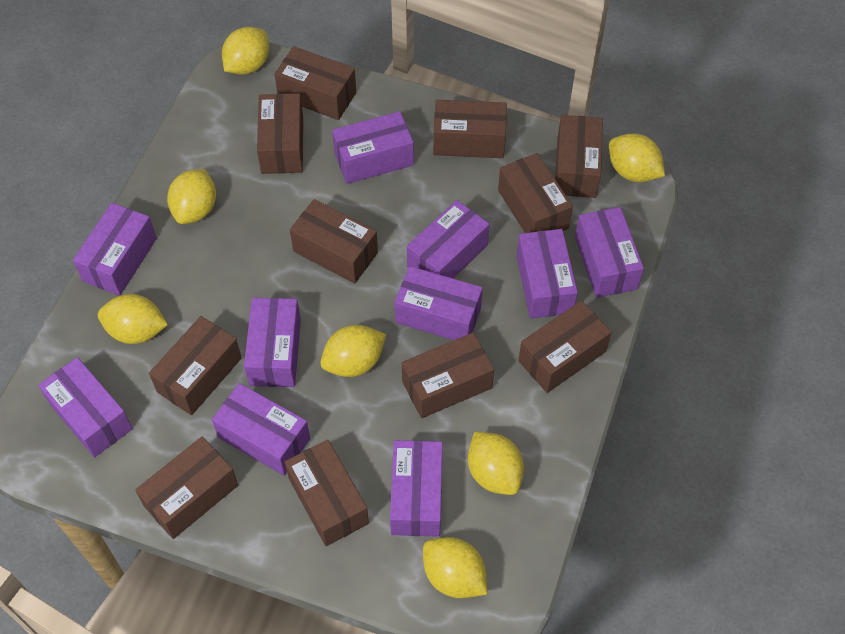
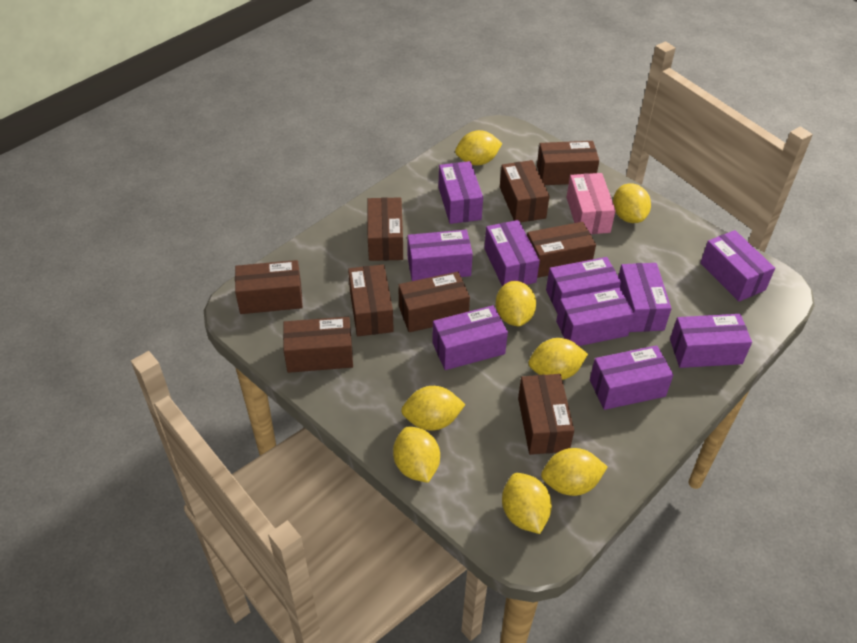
brown box: [135,437,238,539] [149,316,242,415] [257,93,303,174] [275,46,356,120] [285,440,369,546] [290,199,378,283] [402,333,494,418] [433,100,507,158] [498,153,573,233] [518,300,612,393] [555,115,603,198] = 11 -> [235,260,303,314] [283,317,353,373] [348,264,394,336] [368,197,403,261] [398,272,470,332] [500,160,550,222] [518,374,574,455] [527,222,596,278] [537,141,599,185] = 9
pink box: none = 0 -> [566,173,616,234] = 1
yellow lemon: [98,294,168,344] [167,169,216,224] [222,27,269,75] [320,325,386,377] [423,537,487,598] [468,432,524,495] [609,134,665,182] = 7 -> [393,427,440,483] [401,386,466,431] [455,130,502,165] [496,281,536,326] [502,473,552,534] [529,338,588,380] [541,448,607,496] [613,183,651,223] = 8

